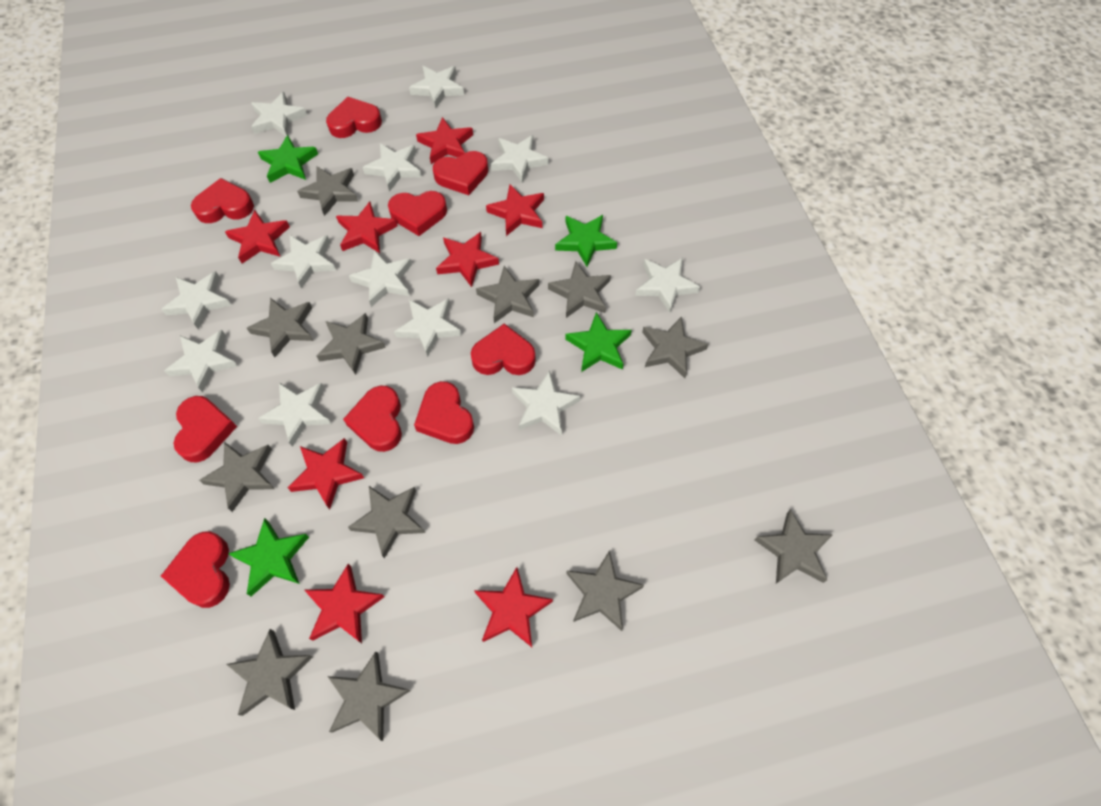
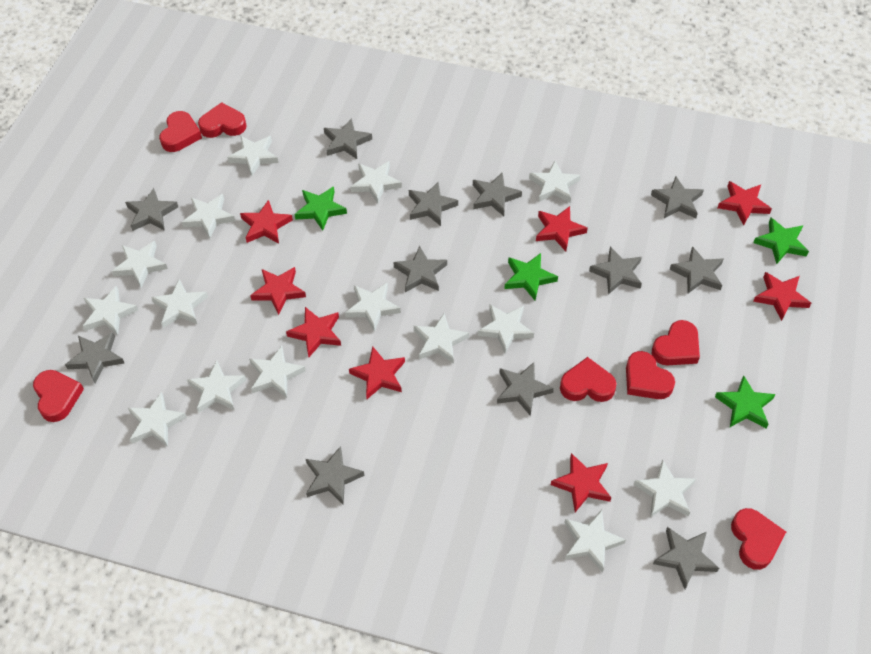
red heart: [161,531,230,608] [174,396,237,462] [191,178,254,223] [326,97,382,138] [343,386,402,452] [388,191,447,236] [414,381,474,444] [433,151,488,195] [471,324,536,375] = 9 -> [33,370,84,422] [159,111,202,152] [198,102,247,138] [560,357,617,402] [626,351,675,399] [652,320,700,365] [731,508,786,570] = 7
white star: [161,271,232,330] [165,330,238,392] [251,92,307,136] [258,383,331,447] [271,235,336,289] [349,250,412,307] [363,143,422,192] [394,298,461,357] [409,66,464,108] [491,135,549,183] [512,370,580,436] [635,258,700,313] = 12 -> [83,286,138,335] [112,241,168,288] [128,392,187,447] [151,279,208,328] [182,194,235,238] [187,360,246,413] [227,136,278,176] [249,346,306,398] [345,283,401,332] [351,161,402,204] [414,313,469,364] [478,305,534,353] [529,161,581,203] [564,510,626,572] [634,459,696,517] = 15

